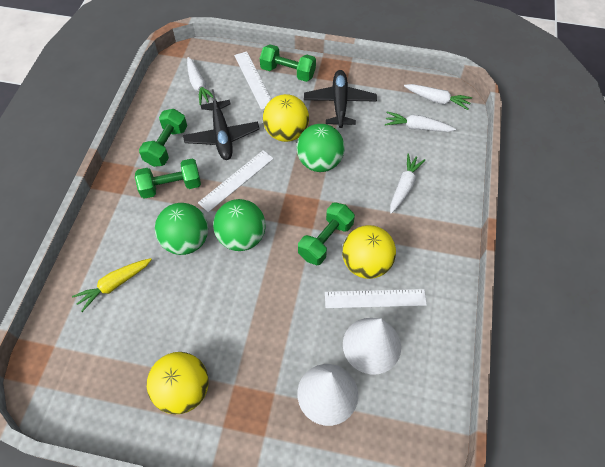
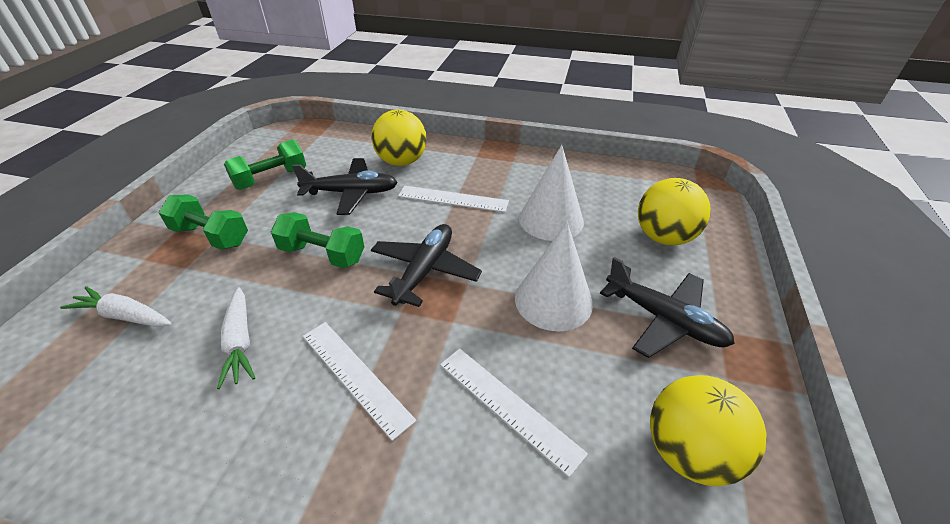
black plane: [183,89,260,160] [304,70,377,128] = 2 -> [292,158,398,215] [371,224,482,307] [600,257,735,358] = 3
green ball: [155,203,208,255] [213,199,266,251] [297,124,345,172] = 3 -> none = 0
green dumbbell: [135,159,201,199] [139,109,187,167] [260,44,316,82] [298,202,355,265] = 4 -> [159,194,248,250] [224,140,306,190] [271,212,365,268] = 3
white carrot: [187,57,217,105] [385,112,456,132] [390,154,425,214] [404,84,472,110] = 4 -> [60,286,172,327] [217,287,255,389] = 2
yellow carrot: [72,258,152,312] = 1 -> none = 0

